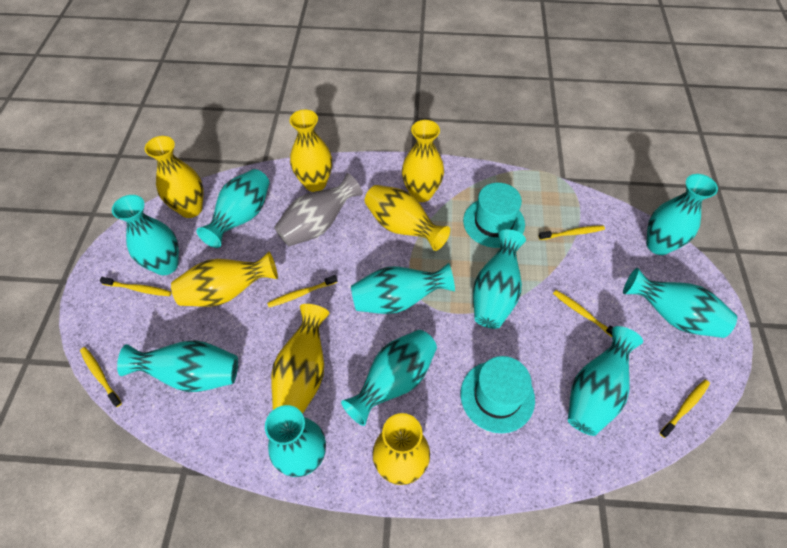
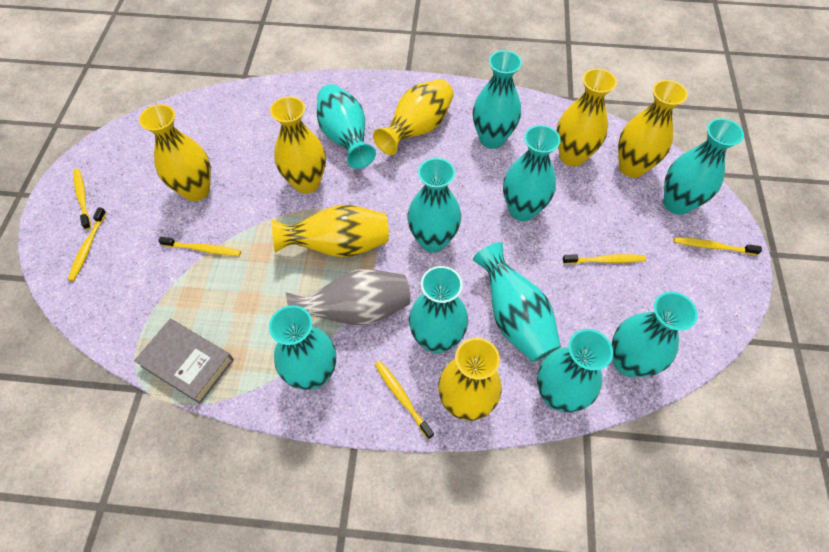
grey book: none = 0 -> [134,319,234,404] = 1
turquoise hat: [460,356,535,433] [463,183,525,248] = 2 -> none = 0

